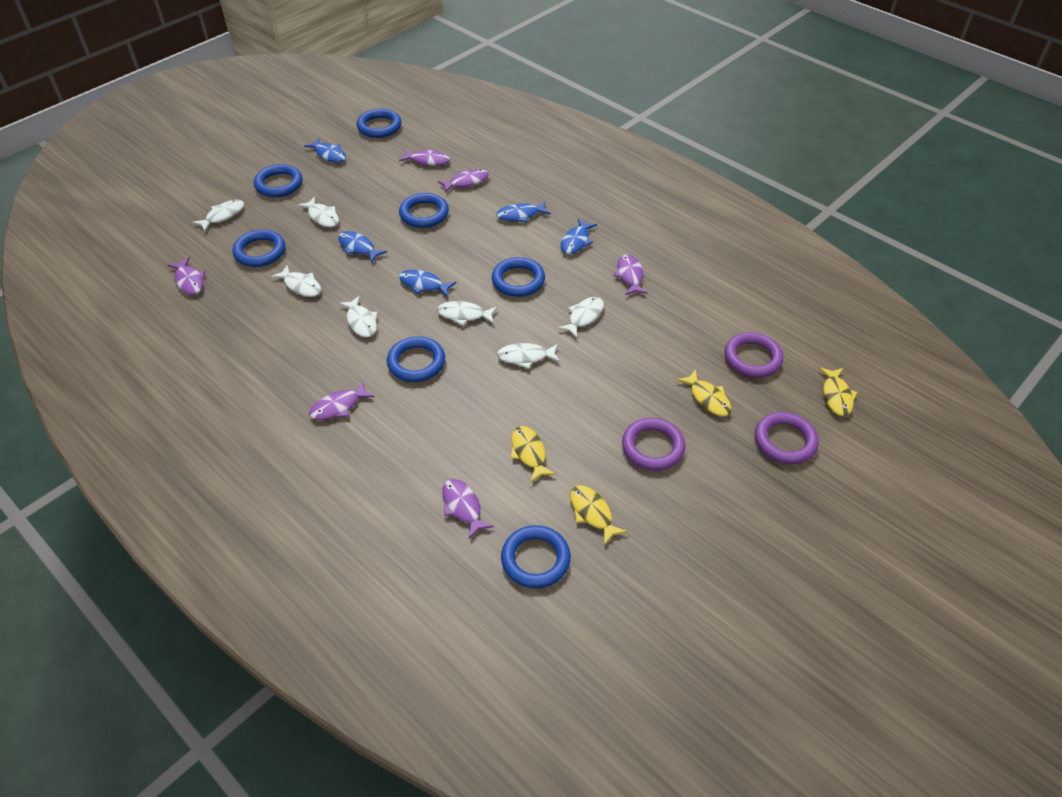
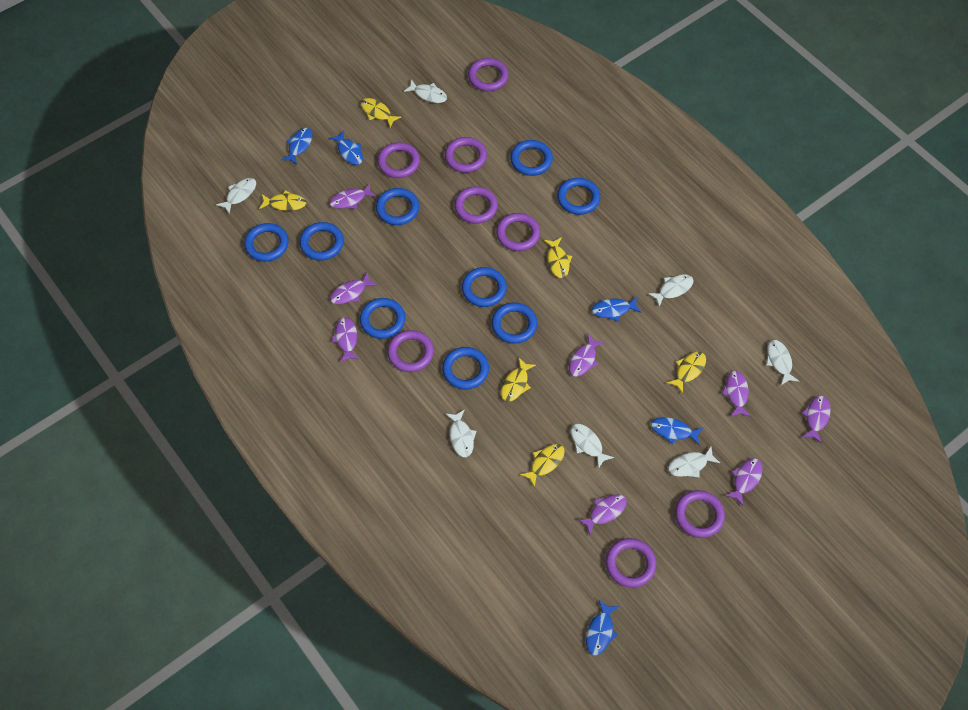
blue ring: [232,230,285,267] [254,164,303,197] [357,109,402,138] [387,336,445,382] [399,193,449,228] [492,257,545,297] [501,525,571,588] = 7 -> [244,223,289,262] [299,222,344,261] [360,298,405,339] [376,188,419,225] [442,347,489,390] [462,267,507,307] [491,302,537,344] [510,140,553,176] [557,178,600,215] = 9
purple fish: [168,257,205,295] [309,381,375,420] [399,149,450,166] [438,169,489,193] [442,479,494,539] [613,255,648,295] = 6 -> [329,183,376,209] [330,273,377,304] [331,317,359,362] [569,334,604,377] [577,494,627,534] [722,371,750,417] [725,458,763,506] [802,395,831,443] = 8
purple ring: [622,418,685,471] [724,332,783,378] [755,412,819,464] = 3 -> [377,142,420,178] [387,330,434,372] [445,137,487,173] [454,186,498,224] [468,58,509,91] [496,213,540,251] [605,538,656,588] [675,490,725,538] = 8
yellow fish: [510,426,556,482] [570,485,628,545] [676,369,732,416] [819,367,858,416] = 4 -> [259,190,306,211] [361,98,401,127] [501,358,536,402] [520,444,565,488] [544,237,572,278] [667,352,706,394] = 6

